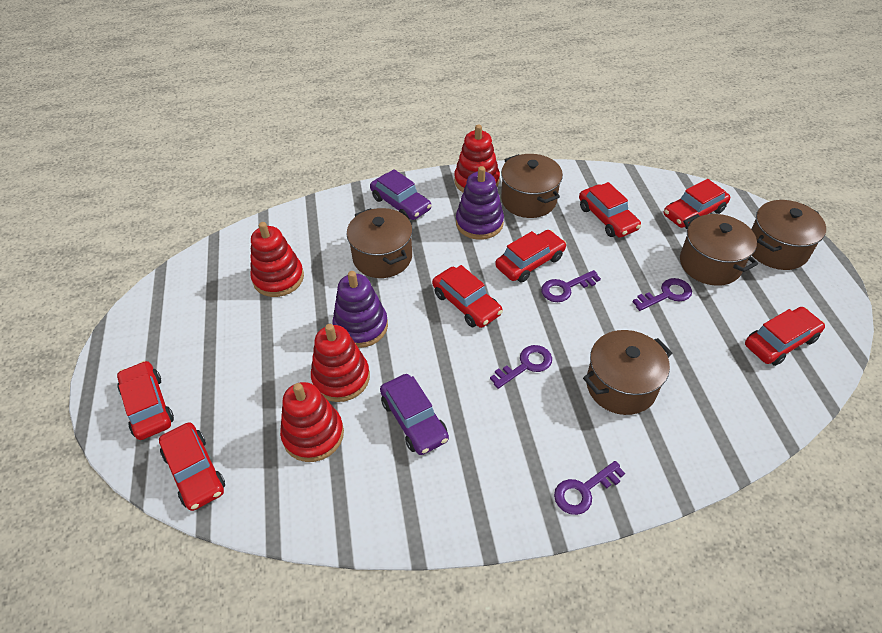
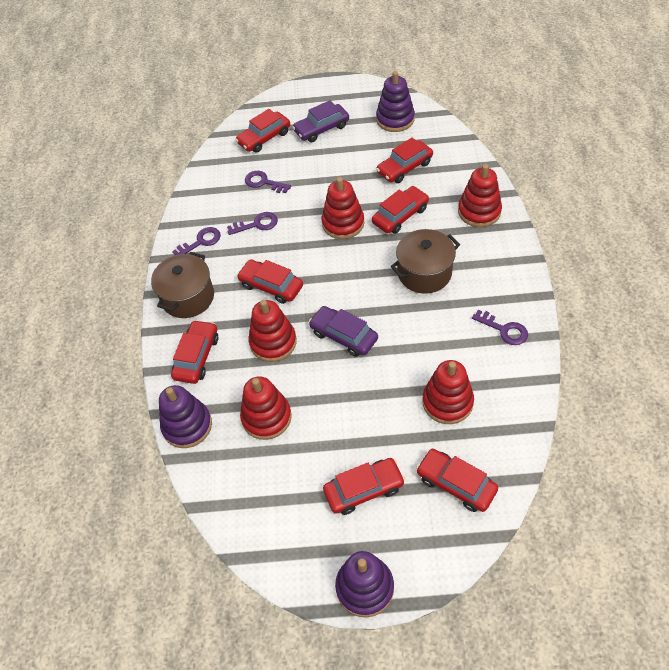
brown pot: [346,208,412,278] [501,154,563,218] [583,330,672,415] [680,214,758,286] [751,200,826,270] = 5 -> [151,252,214,318] [391,229,460,294] = 2
purple stacking toy: [332,271,388,348] [456,166,504,240] = 2 -> [159,385,212,448] [335,551,394,618] [376,71,415,132] = 3
red stacking toy: [250,222,304,297] [280,382,344,462] [311,324,370,402] [454,124,500,193] = 4 -> [240,376,292,440] [249,300,297,362] [322,177,364,239] [422,360,474,424] [458,164,502,227] = 5

